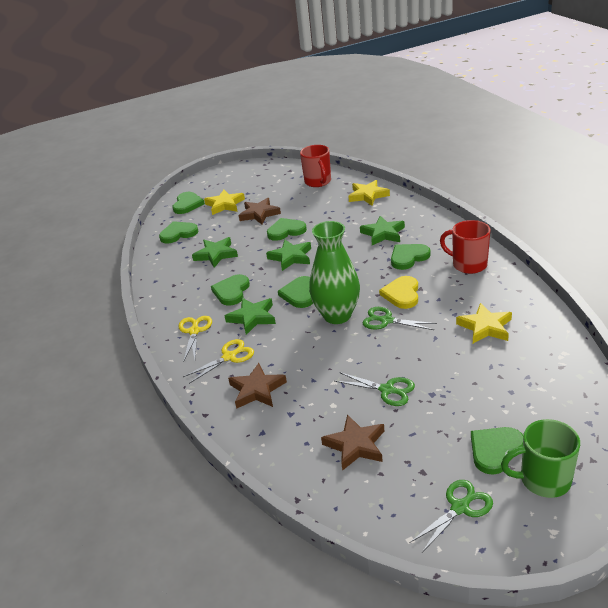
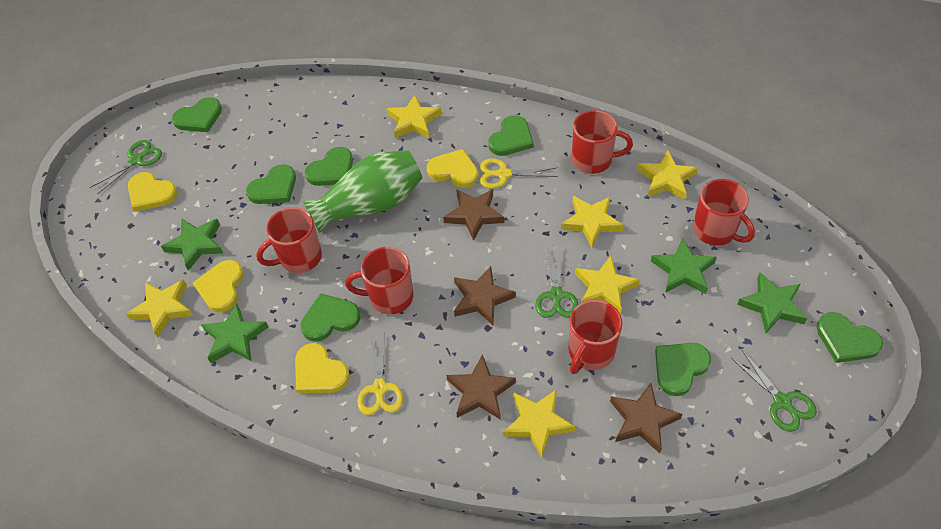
brown star: [228,363,287,409] [239,198,281,224] [321,414,384,471] = 3 -> [443,189,504,241] [446,354,516,420] [454,267,516,325] [610,383,682,453] = 4
green mug: [501,419,580,498] = 1 -> none = 0
red mug: [300,145,331,187] [440,220,490,274] = 2 -> [256,207,322,273] [345,247,414,315] [568,300,622,374] [572,110,633,174] [693,179,755,246] = 5
yellow heart: [379,276,418,309] = 1 -> [128,172,178,212] [193,260,244,312] [295,343,350,393] [427,149,479,188] = 4
yellow star: [204,190,245,215] [348,180,390,206] [456,303,512,343] = 3 -> [126,279,194,337] [386,95,442,138] [503,389,576,458] [561,196,624,248] [575,256,640,315] [637,151,698,200] = 6

